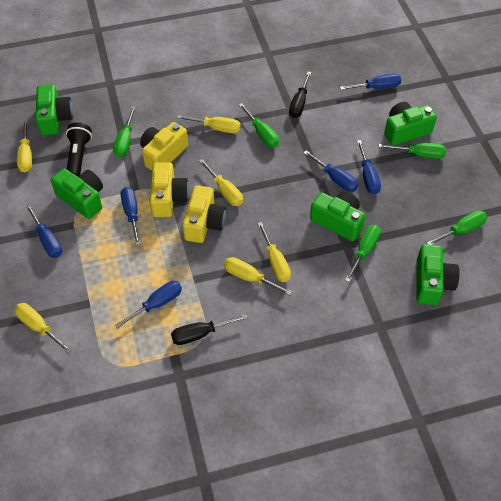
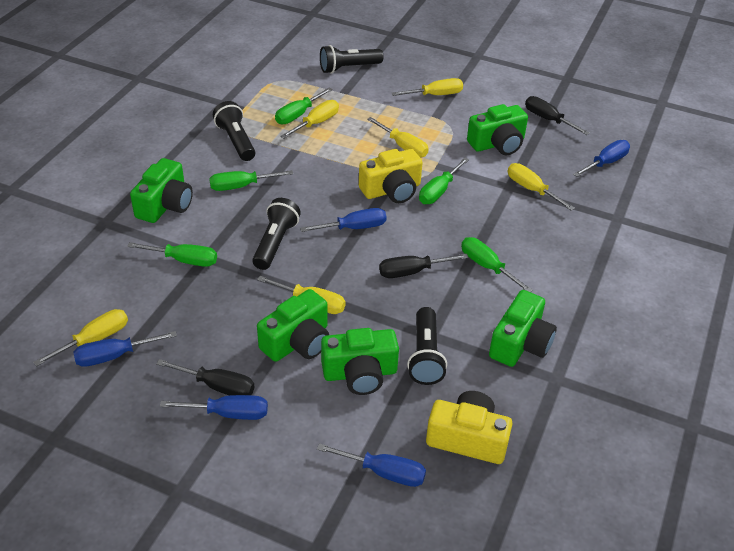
black flashlight: [66,122,92,177] = 1 -> [213,101,255,161] [252,198,301,270] [320,45,384,74] [407,307,447,385] = 4
black screwdriver: [171,314,247,345] [289,72,312,118] = 2 -> [156,359,255,395] [379,254,469,278] [525,96,590,135] = 3
blue screwdriver: [26,205,62,258] [115,281,182,328] [121,187,141,245] [303,150,358,192] [340,74,401,90] [357,140,381,194] = 6 -> [73,331,177,367] [160,395,268,420] [300,208,387,232] [317,443,426,487] [573,140,630,177] = 5
yellow camera: [140,122,188,171] [150,162,189,217] [182,185,226,243] = 3 -> [359,149,423,203] [426,391,512,464] = 2

